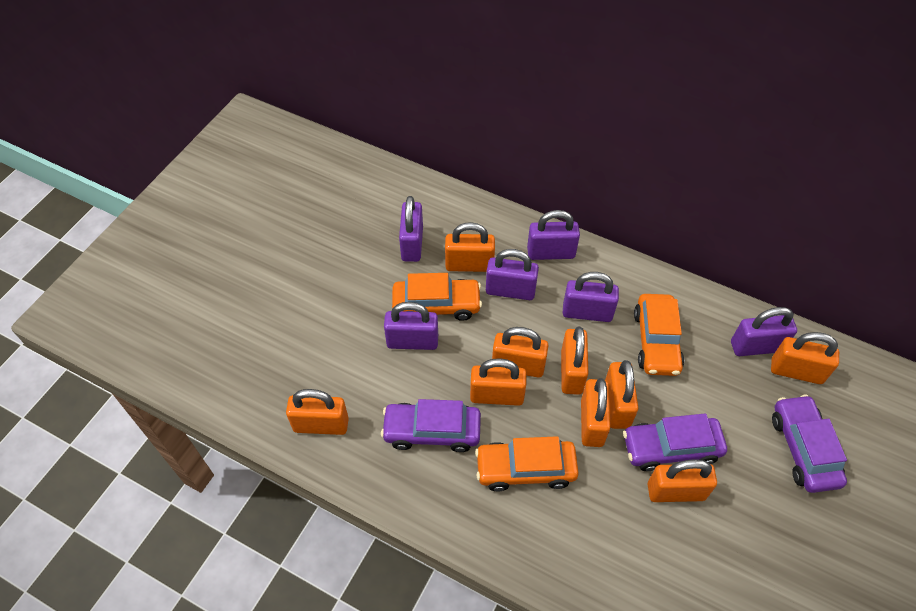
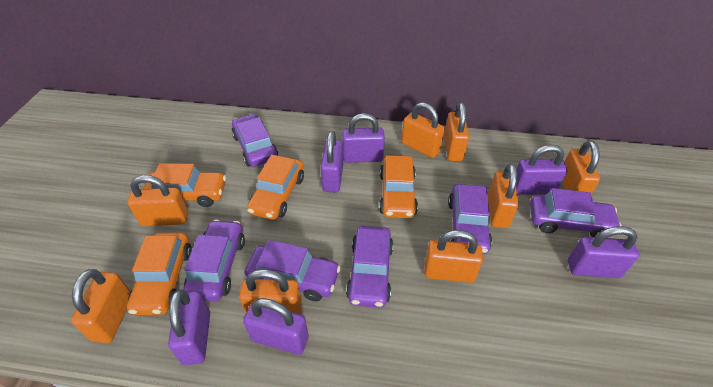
orange car: [392,273,482,321] [475,436,579,492] [634,294,684,376] = 3 -> [127,233,192,315] [143,163,226,207] [247,155,304,220] [379,156,418,218] = 4
orange padlock: [286,389,349,435] [445,222,495,272] [470,359,527,406] [492,327,549,378] [561,327,588,395] [581,378,611,447] [605,360,638,429] [648,459,717,502] [771,332,839,384] = 9 -> [71,269,131,343] [127,175,188,226] [239,269,302,314] [402,102,445,158] [424,230,483,283] [444,102,469,161] [488,163,519,228] [562,140,600,194] = 8
purple car: [381,399,481,452] [623,413,727,471] [772,394,847,493] = 3 -> [183,220,245,301] [232,114,278,167] [245,240,341,301] [346,226,394,308] [448,184,492,254] [530,188,622,237] = 6

